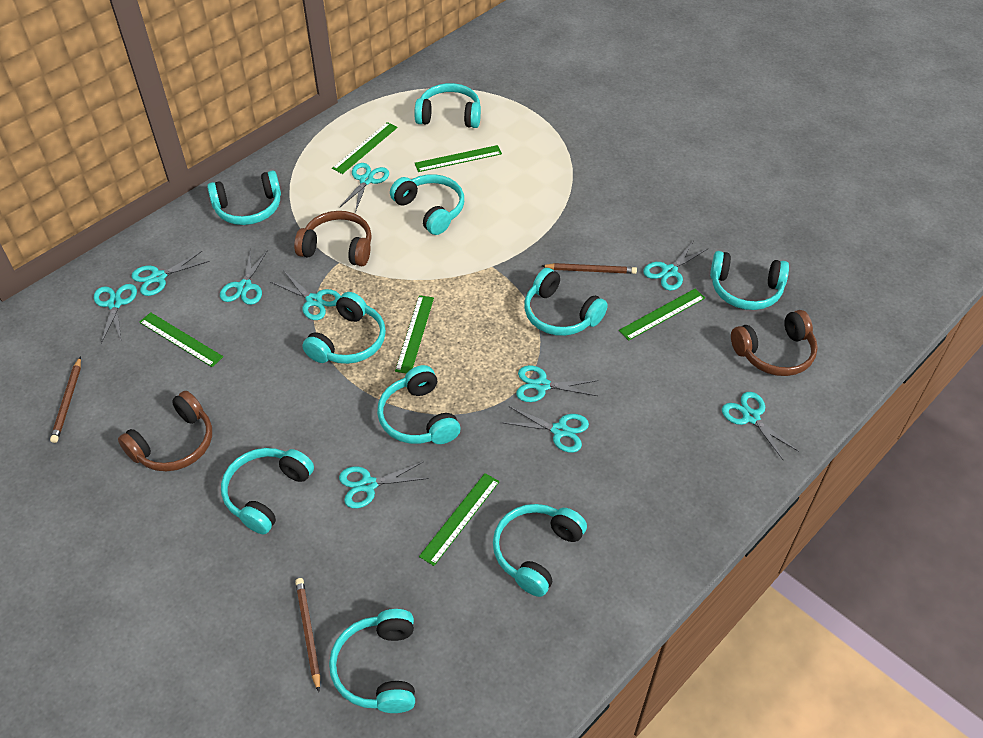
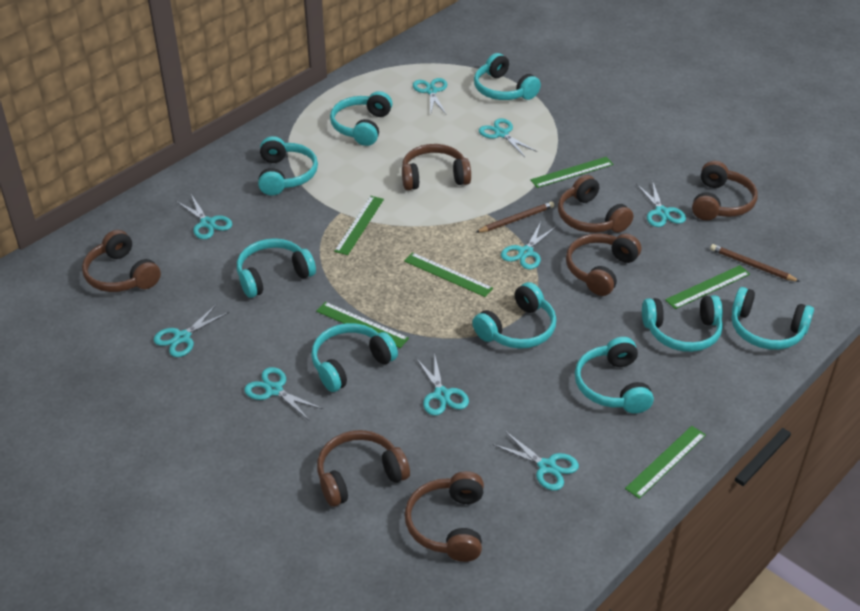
brown headphones: [118,391,212,471] [294,211,372,266] [731,310,818,376] = 3 -> [82,230,161,292] [317,430,410,507] [402,144,471,190] [405,471,484,562] [558,175,633,233] [566,233,641,296] [692,161,758,220] = 7
brown pencil: [50,356,81,443] [295,578,320,692] [542,263,637,274] = 3 -> [475,201,554,233] [710,244,800,282] = 2
turquoise headphones: [207,171,281,225] [221,448,314,534] [302,292,386,364] [329,609,415,713] [377,365,460,444] [390,174,464,235] [414,83,481,128] [493,504,587,597] [524,268,608,336] [710,251,789,310] = 10 -> [237,238,316,298] [258,136,318,196] [311,323,398,392] [330,91,392,146] [472,282,556,349] [474,53,541,100] [575,337,654,414] [642,295,723,352] [731,287,814,350] = 9
turquoise scissors: [94,284,137,343] [132,251,210,296] [220,249,268,305] [271,270,341,320] [339,163,389,213] [339,462,429,508] [504,406,589,453] [516,365,598,402] [643,240,708,291] [722,392,799,461] = 10 -> [153,304,229,357] [176,194,232,239] [244,367,323,421] [413,78,447,115] [416,352,469,416] [479,118,537,157] [493,431,579,490] [501,222,557,269] [636,180,686,227] = 9

